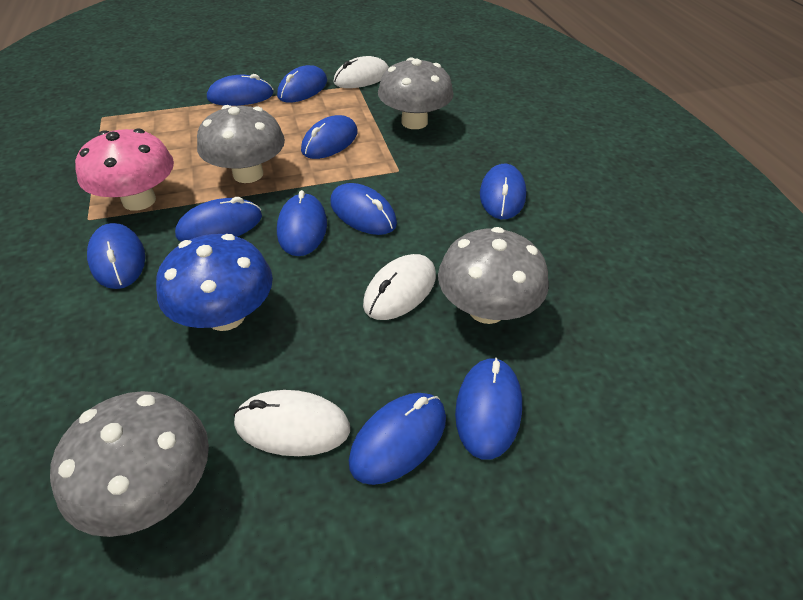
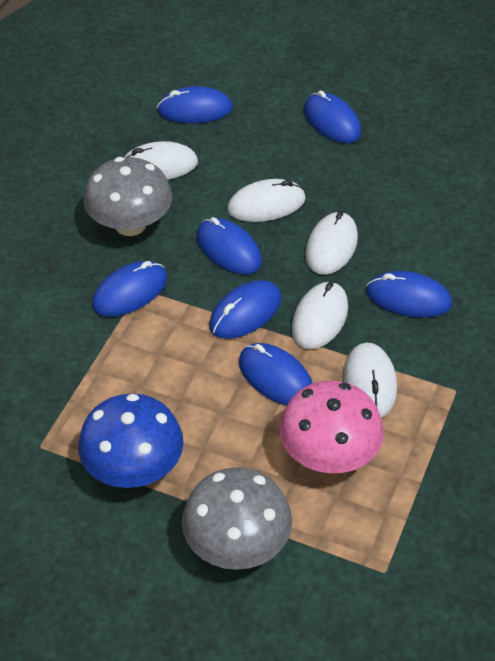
blue mouse: [87,223,145,289] [175,197,262,242] [207,74,274,106] [277,65,327,103] [277,190,327,256] [301,115,358,159] [330,183,397,235] [349,393,446,485] [455,357,522,460] [480,164,526,219] = 10 -> [92,261,167,317] [157,86,233,123] [197,217,262,275] [209,280,281,339] [239,343,313,405] [304,91,361,143] [366,271,452,318] = 7
grey mushroom: [50,391,209,537] [197,105,285,183] [378,57,453,129] [438,227,548,324] = 4 -> [83,157,172,236] [182,467,292,570] = 2
white mouse: [234,390,350,456] [333,56,389,88] [363,254,436,320] = 3 -> [125,141,198,180] [227,179,306,222] [292,282,348,349] [305,211,358,275] [344,342,397,418] = 5

